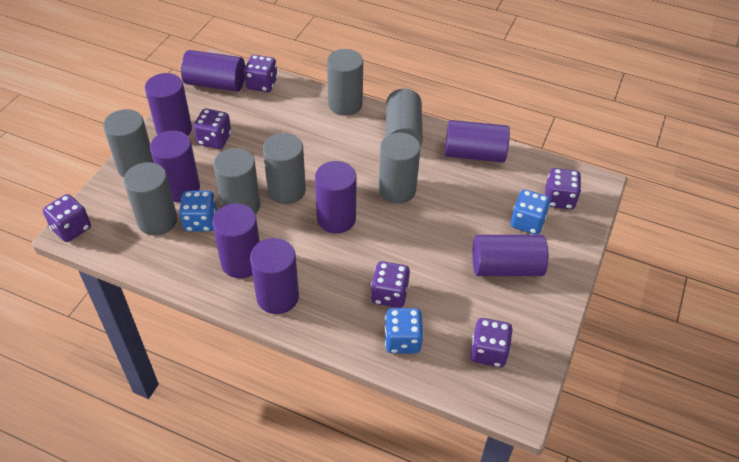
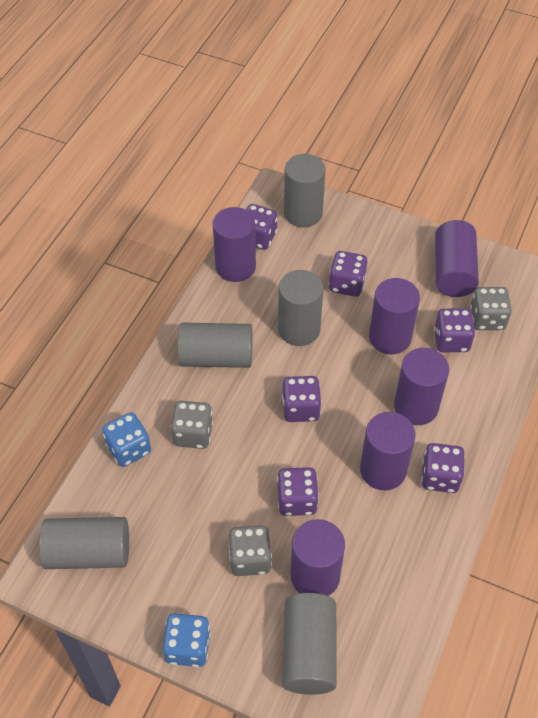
blue dice: [179,191,217,232] [385,308,424,353] [511,190,551,235] = 3 -> [102,412,151,467] [162,613,211,667] = 2
grey cylinder: [103,109,154,177] [124,162,177,236] [213,148,260,214] [263,133,306,204] [327,49,363,116] [379,133,420,204] [386,89,423,147] = 7 -> [39,517,129,569] [178,323,253,368] [278,270,323,346] [282,593,336,695] [284,154,326,227] = 5
grey dice: none = 0 -> [171,401,213,449] [229,525,272,576] [470,287,512,330] = 3
purple cylinder: [145,73,192,136] [150,131,200,202] [181,50,245,92] [212,204,260,278] [250,238,299,314] [315,161,357,233] [445,120,510,162] [472,235,548,276] = 8 -> [212,207,256,282] [291,519,345,596] [360,412,415,491] [369,278,420,354] [394,348,449,425] [435,220,479,297] = 6

